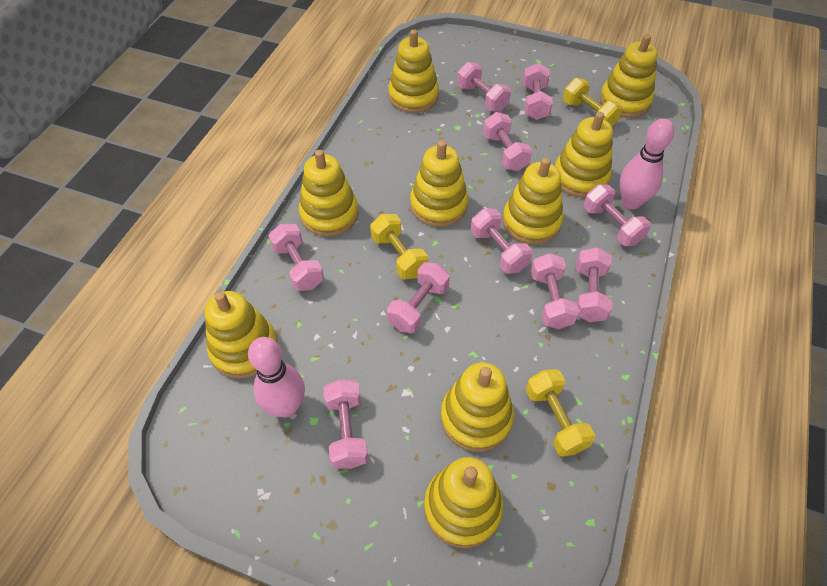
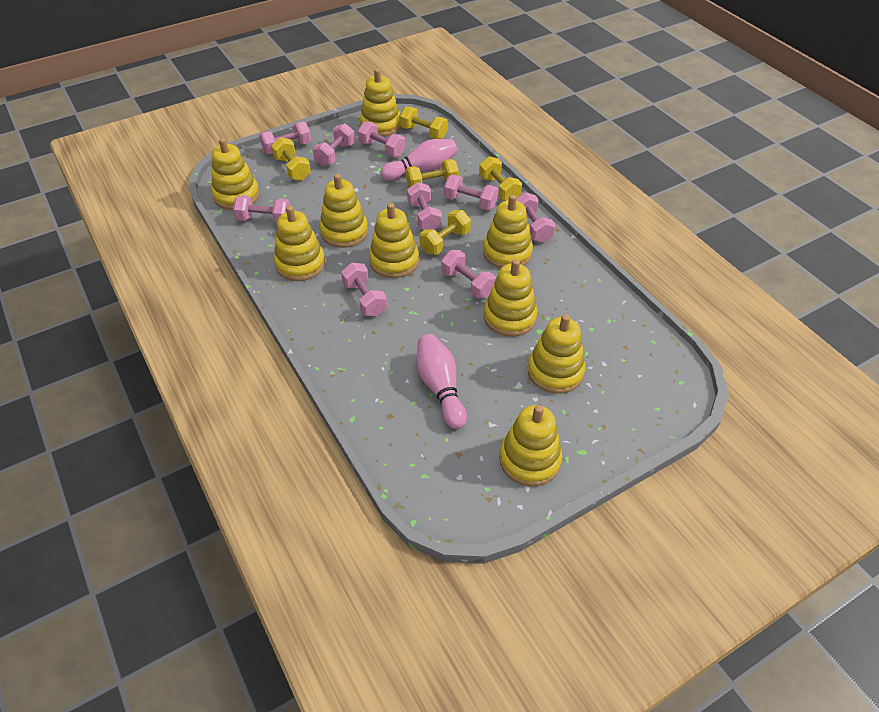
pink dumbbell: [268,224,324,291] [323,379,368,469] [387,262,450,333] [457,62,511,112] [470,209,533,274] [483,112,532,171] [523,63,553,120] [531,253,579,329] [576,247,612,322] [583,185,651,246] = 10 -> [233,195,290,224] [259,122,311,154] [313,123,355,167] [341,263,387,316] [358,121,406,157] [407,182,442,230] [441,250,496,298] [444,175,498,210] [516,192,555,243] = 9
yellow dumbbell: [370,214,428,279] [526,369,596,457] [563,78,623,126] = 3 -> [271,137,311,181] [399,106,448,139] [406,159,459,188] [419,210,471,255] [479,156,522,201] = 5

